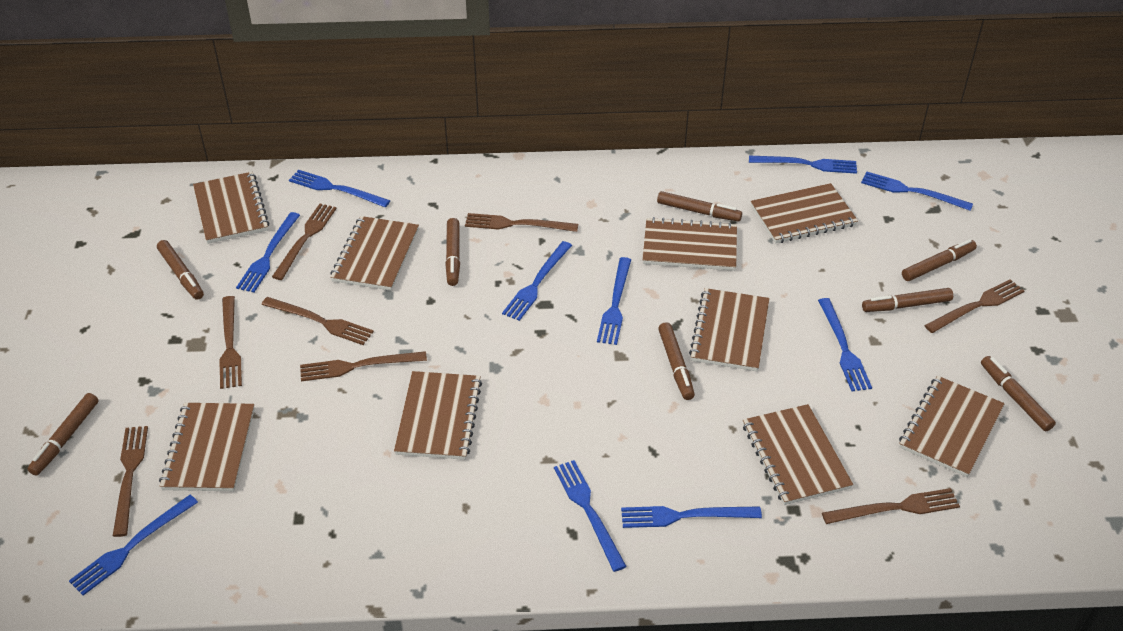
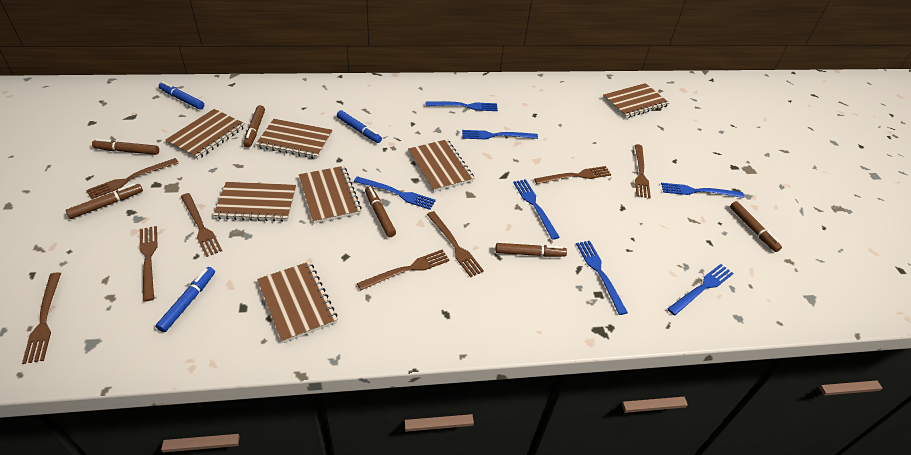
blue fork: [69,495,198,596] [236,212,300,293] [289,170,390,207] [502,241,572,321] [554,460,627,572] [597,257,631,345] [621,506,762,528] [749,156,857,174] [818,298,872,391] [861,171,973,211] = 10 -> [354,176,436,210] [426,101,498,111] [462,130,538,139] [513,179,560,240] [576,241,628,315] [661,183,744,198] [668,264,734,315] = 7
blue marker: none = 0 -> [156,267,215,332] [159,82,204,110] [337,110,382,143] = 3
brown marker: [28,393,98,476] [157,240,204,300] [445,218,460,286] [657,191,742,221] [658,322,695,400] [862,288,953,312] [902,239,977,281] [981,356,1056,431] = 8 -> [66,183,143,219] [92,139,159,155] [243,105,265,148] [365,186,396,237] [495,243,567,257] [730,201,782,252] = 6
brown notebook: [159,403,255,491] [193,172,269,244] [330,216,419,291] [394,371,482,460] [643,217,737,271] [689,288,770,371] [743,404,853,505] [751,183,858,243] [899,376,1005,477] = 9 -> [165,109,245,159] [213,182,296,222] [256,119,332,159] [257,261,338,343] [299,166,362,224] [408,139,474,192] [603,83,669,118] = 7

